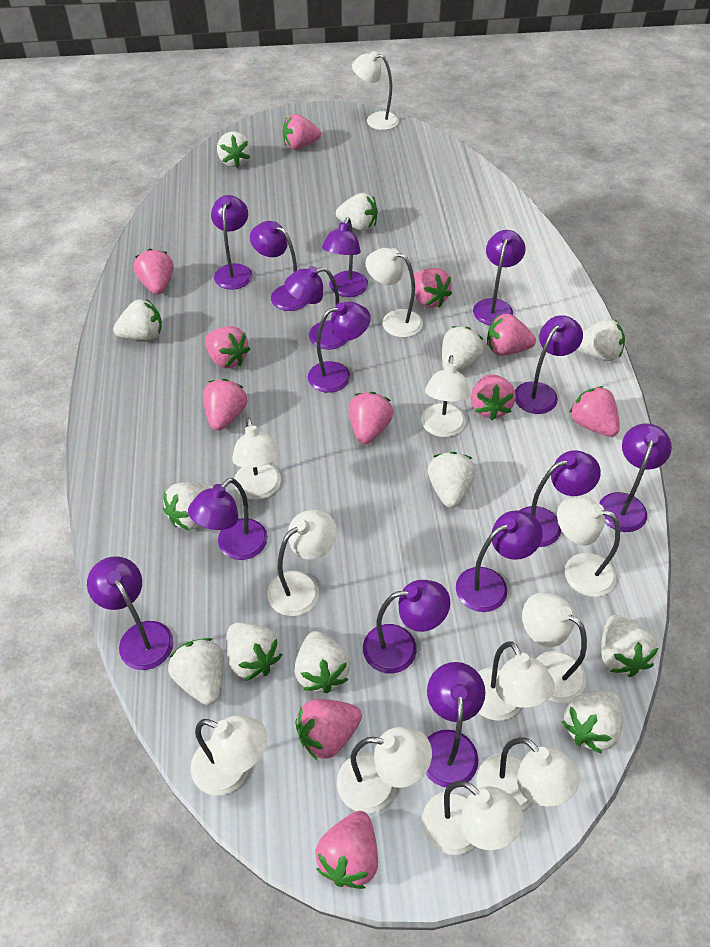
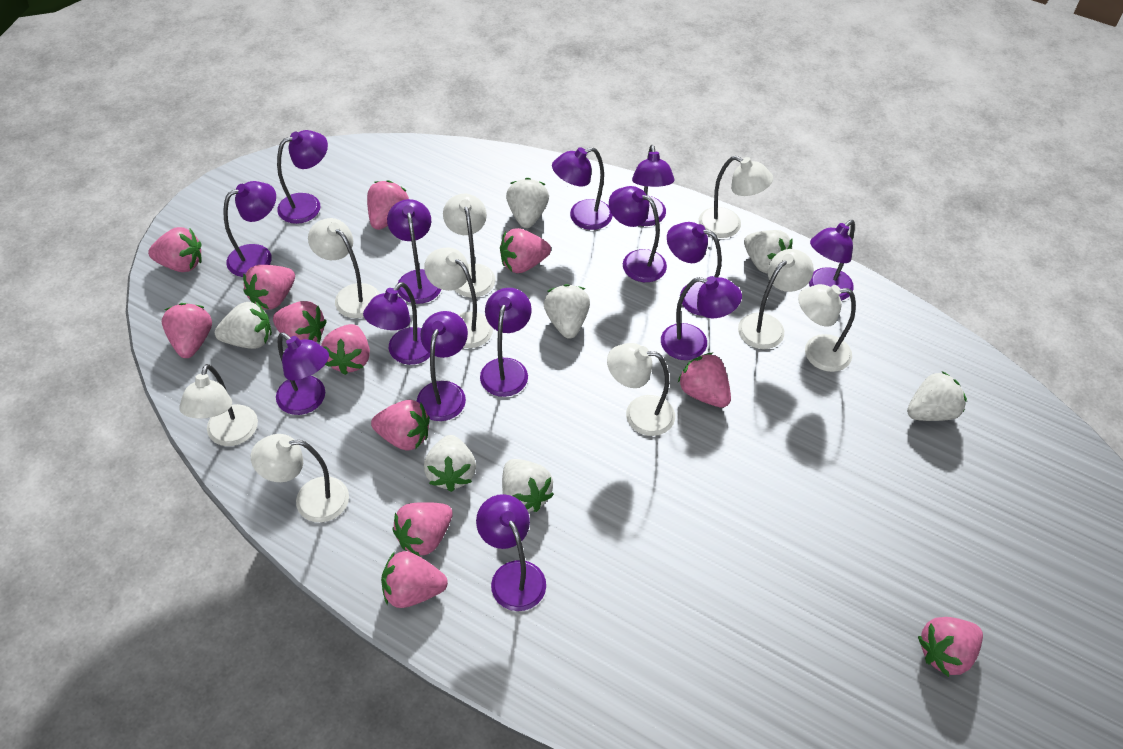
pink strawberry: [134,249,174,294] [203,379,247,431] [205,326,250,368] [283,114,321,150] [295,699,362,761] [315,811,378,889] [349,392,394,444] [414,268,452,308] [471,374,516,420] [487,314,536,355] [569,386,620,437] = 11 -> [148,227,202,272] [162,303,212,358] [243,265,295,310] [273,301,327,342] [321,324,370,375] [367,180,409,230] [371,400,430,451] [381,551,448,608] [393,502,453,557] [500,228,551,273] [678,353,731,408] [918,617,983,677] = 12
white lamp: [191,715,268,795] [232,417,281,500] [267,510,337,616] [337,727,432,813] [352,51,399,130] [365,248,423,338] [421,355,470,437] [422,780,524,855] [477,737,580,810] [478,642,555,720] [522,592,587,703] [557,497,620,597] = 12 -> [179,364,258,446] [251,434,349,522] [308,218,380,318] [424,247,493,348] [443,194,496,298] [607,343,675,436] [698,156,773,238] [738,249,814,349] [798,284,856,372] = 9
white strawberry: [113,299,162,340] [163,482,213,531] [168,638,224,705] [217,131,251,168] [226,623,282,681] [295,631,350,693] [336,193,378,231] [428,452,476,508] [442,326,484,372] [561,690,622,754] [577,319,625,361] [601,615,658,677] = 12 -> [215,302,272,349] [424,435,476,492] [502,459,554,512] [506,178,549,228] [544,284,590,339] [744,230,792,273] [907,371,967,421] = 7

